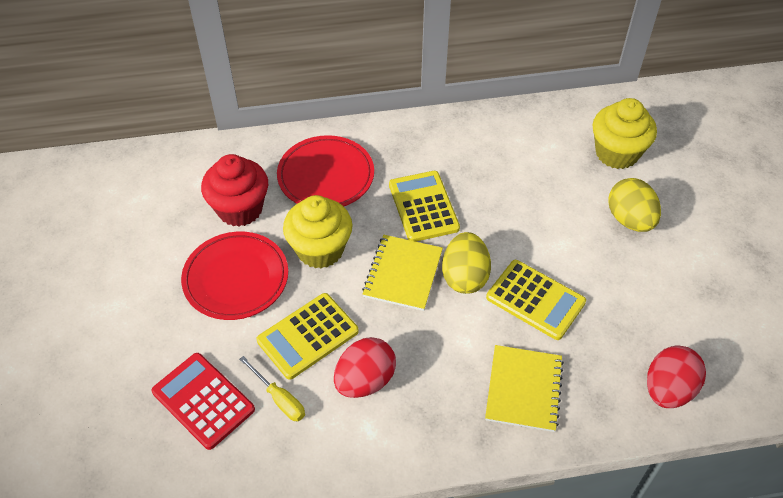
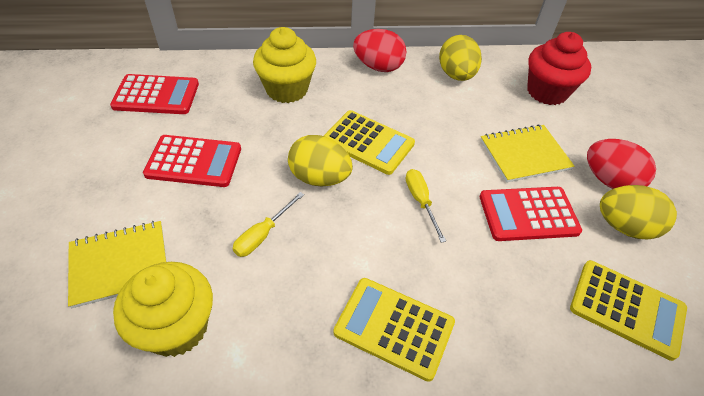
red calculator: [151,353,255,450] = 1 -> [110,74,199,114] [143,135,241,187] [480,187,582,241] = 3
red plate: [181,232,288,320] [277,135,374,206] = 2 -> none = 0
yellow egg: [442,232,491,294] [609,178,661,232] = 2 -> [288,135,353,186] [439,35,482,81] [600,185,677,239] = 3
yellow screwdriver: [239,356,305,421] = 1 -> [233,192,304,257] [406,169,446,243] = 2

